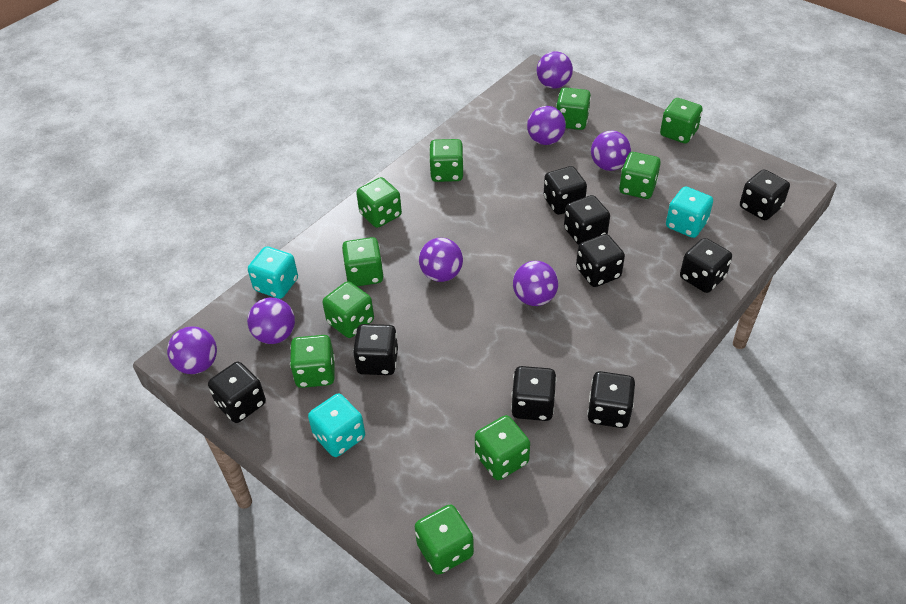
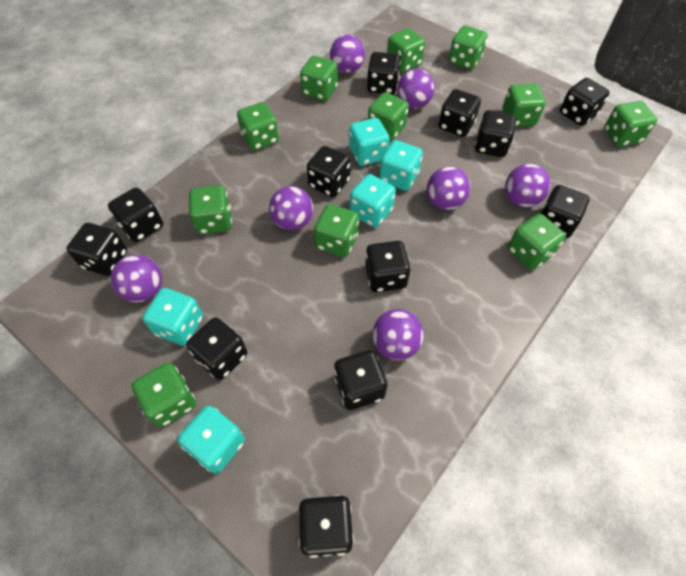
black dice: [208,362,266,423] [353,324,398,375] [511,366,557,421] [544,166,587,215] [564,195,610,245] [576,234,625,287] [587,371,635,428] [680,238,732,293] [740,169,790,220] = 9 -> [66,223,127,276] [108,188,163,242] [186,317,247,380] [299,495,354,558] [307,146,350,197] [334,350,387,410] [365,241,411,292] [367,52,400,94] [438,89,481,137] [475,110,516,157] [541,185,590,238] [560,78,610,126] = 12
green dice: [290,335,335,388] [322,281,374,338] [342,237,384,286] [356,177,402,228] [415,505,474,575] [429,139,464,182] [475,415,530,480] [556,87,591,130] [619,152,661,199] [660,98,703,143] = 10 -> [132,362,196,427] [189,185,232,234] [237,102,279,151] [300,56,338,101] [314,204,359,257] [368,92,409,141] [387,28,425,73] [449,25,488,70] [503,84,546,127] [508,214,566,270] [604,101,657,147] = 11
turquoise dice: [248,246,298,299] [308,393,365,457] [666,187,713,238] = 3 -> [143,288,203,346] [177,406,245,474] [349,118,390,166] [350,174,396,228] [379,140,423,191] = 5

